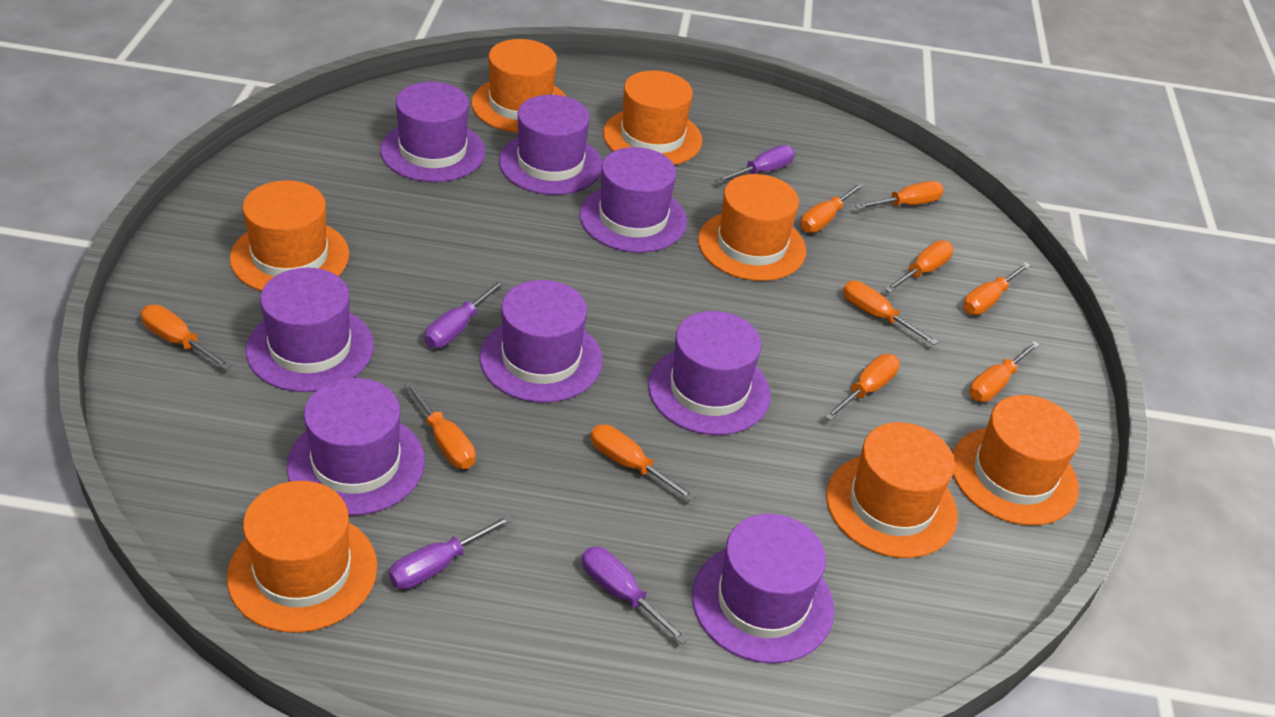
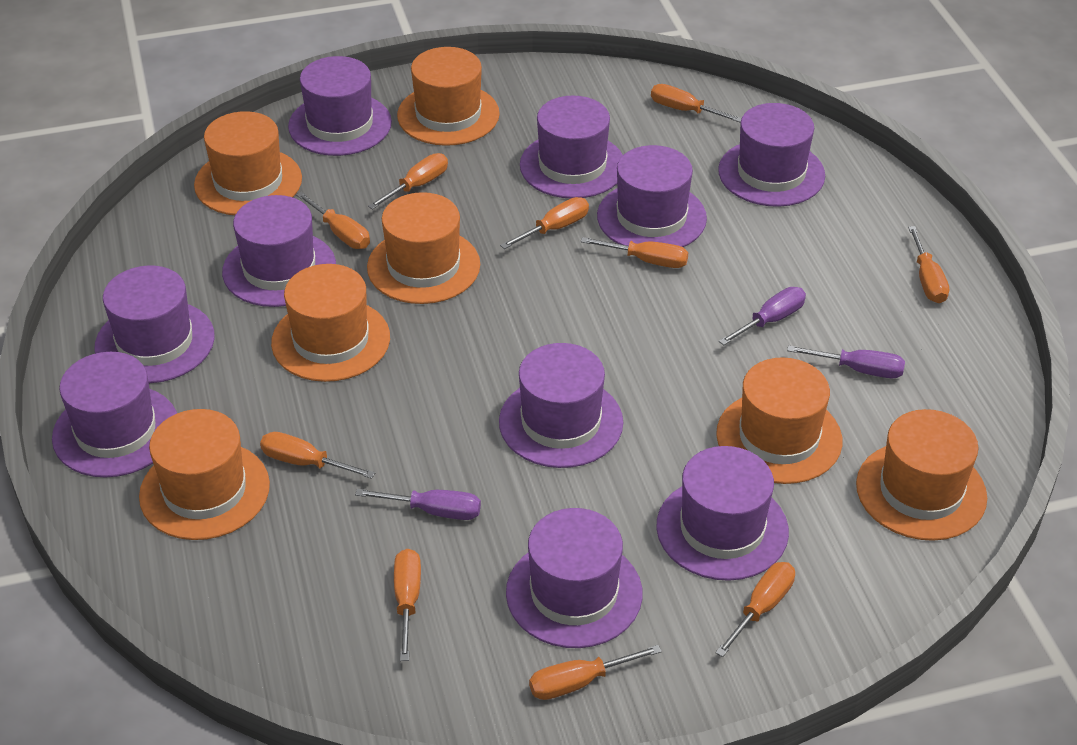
purple hat: [246,268,374,392] [287,378,425,516] [380,82,485,182] [480,280,603,403] [499,95,602,195] [580,147,687,253] [648,311,771,435] [692,514,834,664] = 8 -> [52,352,177,477] [94,265,215,383] [222,195,336,307] [288,56,392,156] [499,343,623,468] [506,508,643,648] [520,96,623,198] [597,145,707,247] [656,446,789,581] [718,103,825,207] = 10
purple screwdriver: [389,515,513,589] [425,280,505,348] [582,547,689,644] [715,145,795,184] = 4 -> [355,489,481,520] [719,287,806,345] [787,345,905,378] = 3

